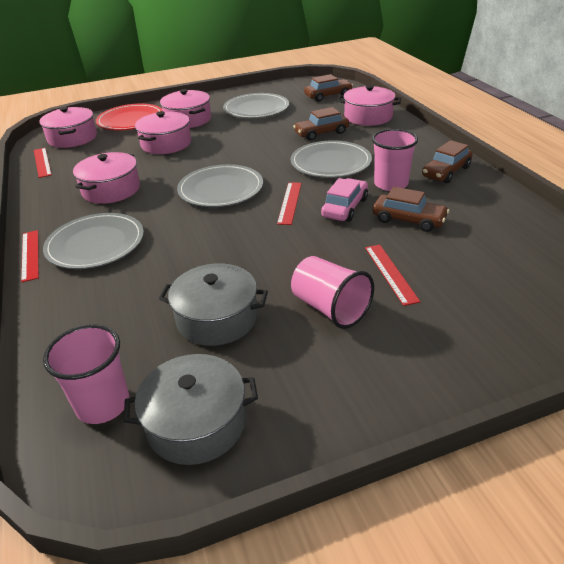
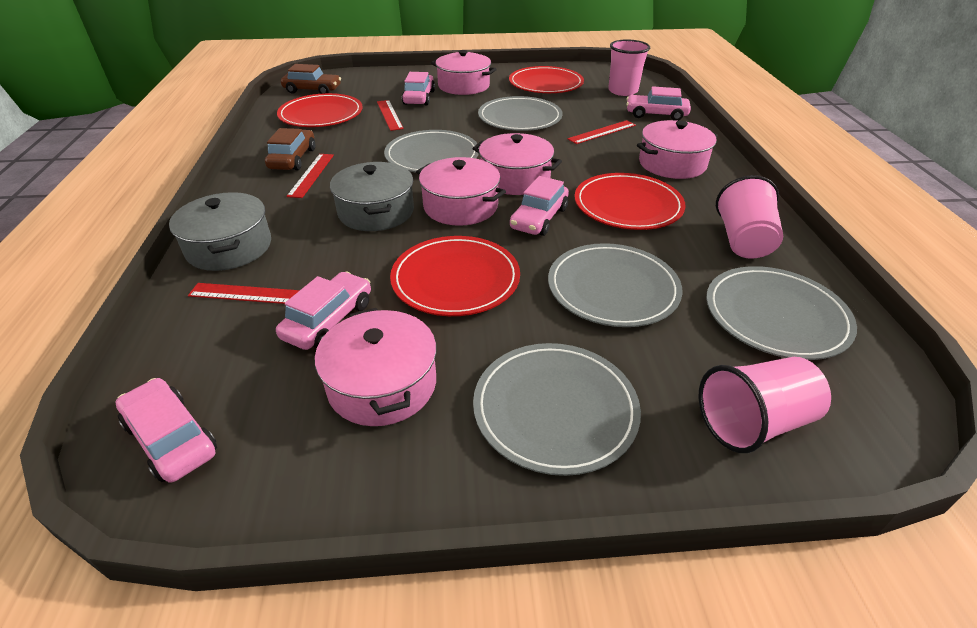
brown car: [293,107,349,141] [304,74,353,102] [373,187,449,232] [422,140,473,183] = 4 -> [265,128,316,170] [281,64,341,94] = 2
grey plate: [43,213,144,269] [177,164,263,207] [223,93,289,118] [291,140,372,178] = 4 -> [384,130,479,172] [473,343,641,476] [478,96,563,131] [548,243,682,327] [706,266,857,360] = 5
pink car: [321,178,368,222] = 1 -> [116,378,217,483] [276,272,371,350] [402,72,435,105] [510,176,569,236] [626,86,691,121] = 5
red plate: [96,104,163,130] = 1 -> [277,93,362,127] [390,236,520,316] [509,66,584,93] [575,173,686,230] = 4

